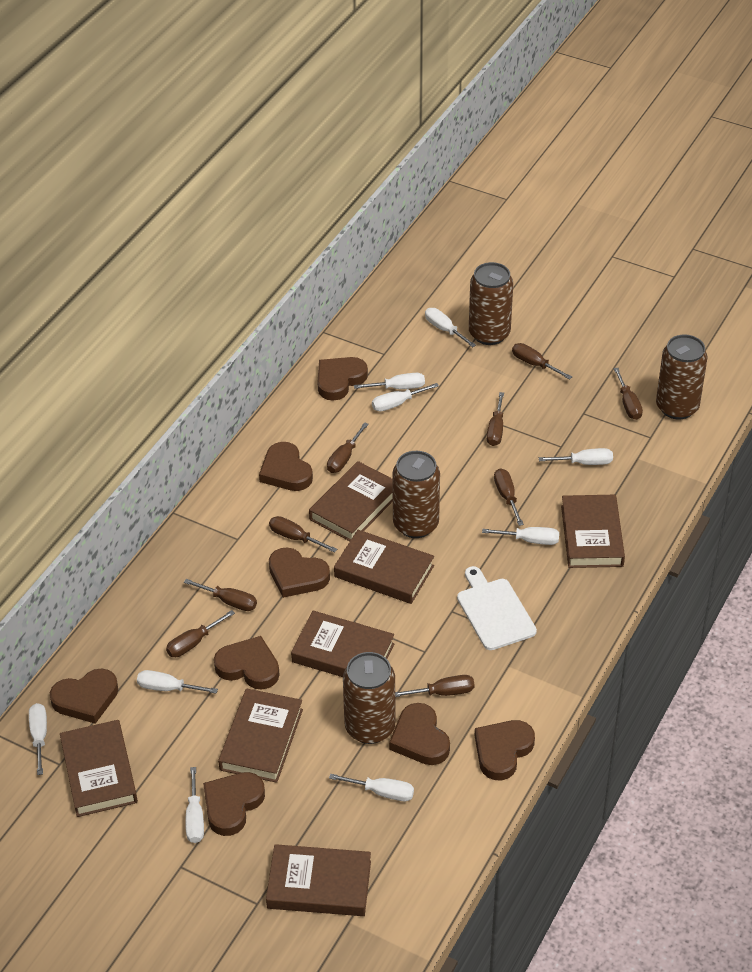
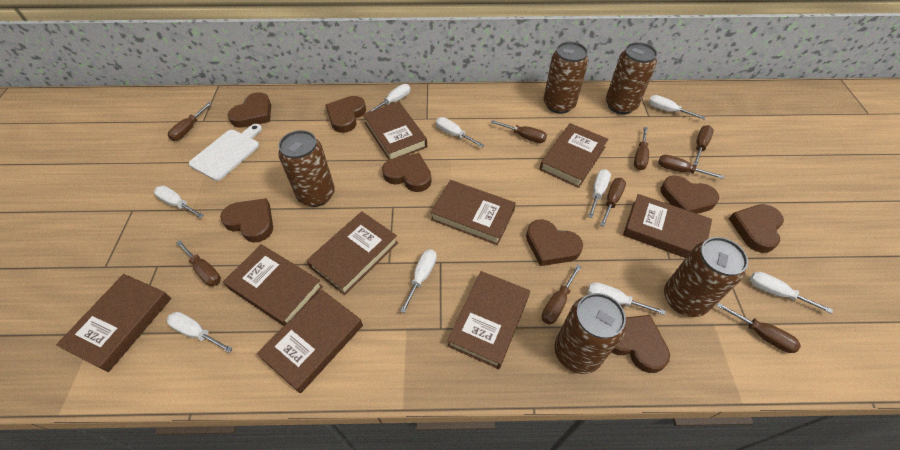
brown book: [60,720,138,817] [218,688,303,783] [266,844,371,916] [291,611,394,677] [309,461,393,541] [334,530,434,604] [561,495,625,568] = 7 -> [56,274,171,372] [223,244,323,326] [257,290,363,394] [306,211,398,295] [363,102,427,160] [430,180,516,245] [447,271,530,369] [540,123,608,188] [623,194,712,258] = 9
brown can: [343,652,395,744] [392,451,440,538] [469,262,513,345] [656,334,708,419] = 4 -> [278,130,335,207] [543,42,589,114] [555,293,626,374] [606,42,657,114] [664,237,748,317] = 5

